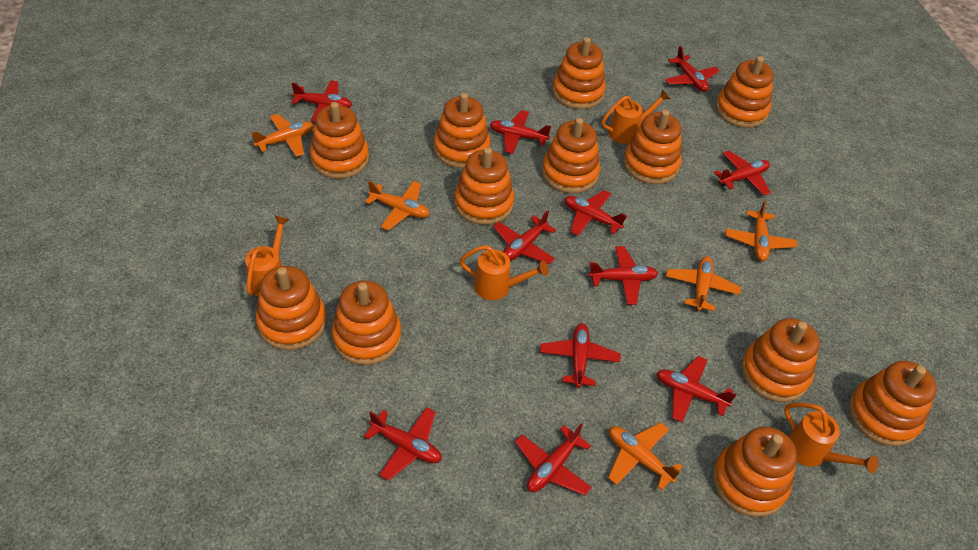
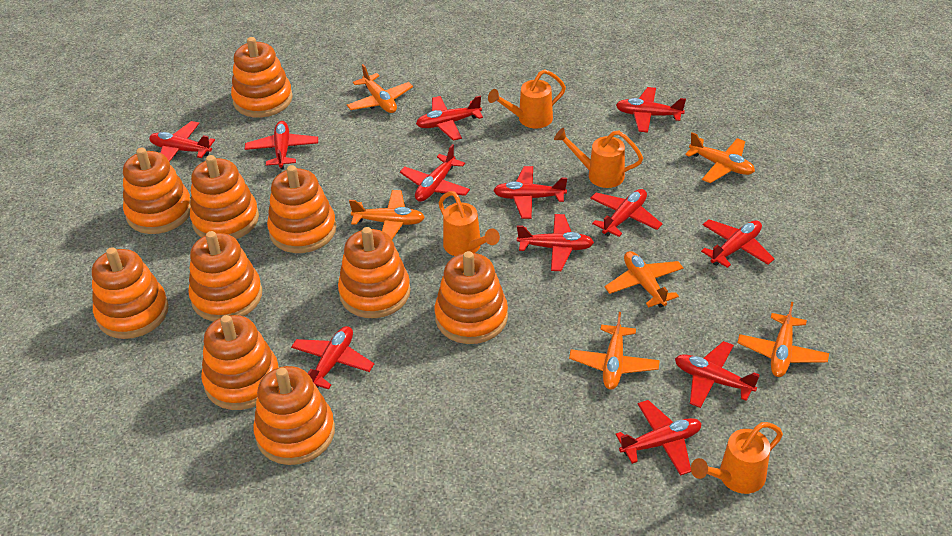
orange plane: [252,114,314,157] [365,181,430,231] [608,422,683,490] [666,256,741,311] [725,200,797,261] = 5 -> [347,64,413,113] [349,190,425,239] [569,312,660,390] [605,251,683,308] [685,132,755,183] [737,302,829,377] = 6
orange stacking toy: [256,266,327,350] [310,102,369,179] [332,280,401,365] [434,93,490,168] [454,147,514,225] [542,118,600,194] [552,37,606,109] [623,110,682,184] [713,427,797,517] [716,56,774,128] [741,318,820,402] [849,361,937,446] = 12 -> [92,247,169,339] [123,148,191,234] [188,231,262,321] [190,155,259,239] [201,315,279,410] [231,37,293,118] [253,366,335,465] [267,165,336,253] [338,227,410,318] [434,251,508,344] = 10
red plane: [291,80,352,122] [364,407,442,481] [490,110,551,154] [493,210,556,264] [515,424,592,495] [540,323,620,388] [564,190,627,236] [588,246,658,305] [657,356,736,422] [665,46,720,92] [714,151,771,196] = 11 -> [149,121,215,162] [245,121,318,169] [291,326,374,389] [400,144,470,202] [416,95,483,141] [493,166,567,219] [517,214,594,271] [590,189,663,237] [615,400,702,476] [616,87,686,133] [675,341,760,408] [701,219,774,268] = 12

